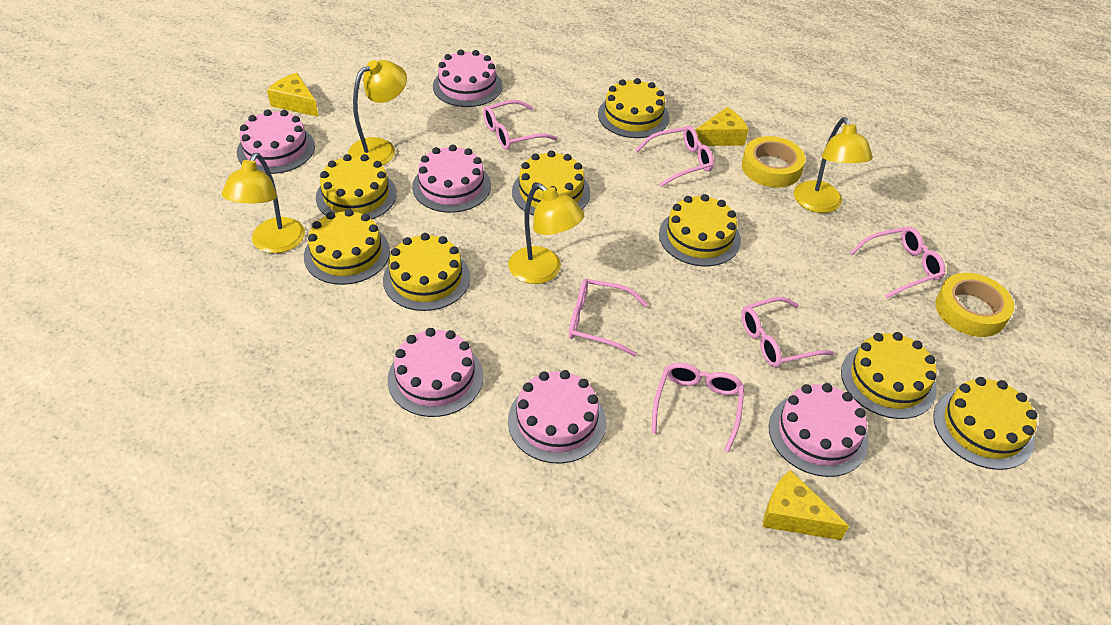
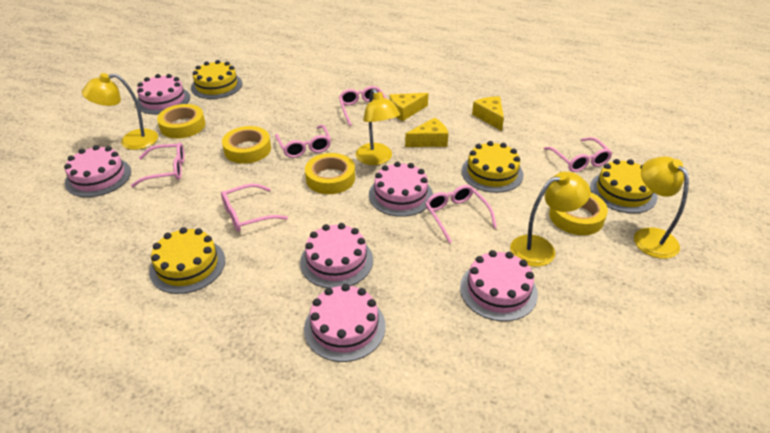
yellow cake: [304,209,390,285] [316,154,397,219] [383,233,470,311] [512,150,590,216] [598,78,669,138] [659,194,741,266] [841,332,937,419] [933,377,1037,470] = 8 -> [149,227,225,294] [191,60,242,99] [461,141,524,193] [590,159,657,213] = 4
yellow tape: [742,136,806,188] [935,273,1014,337] = 2 -> [157,104,206,139] [222,126,271,164] [305,153,355,194] [549,193,608,235] = 4

